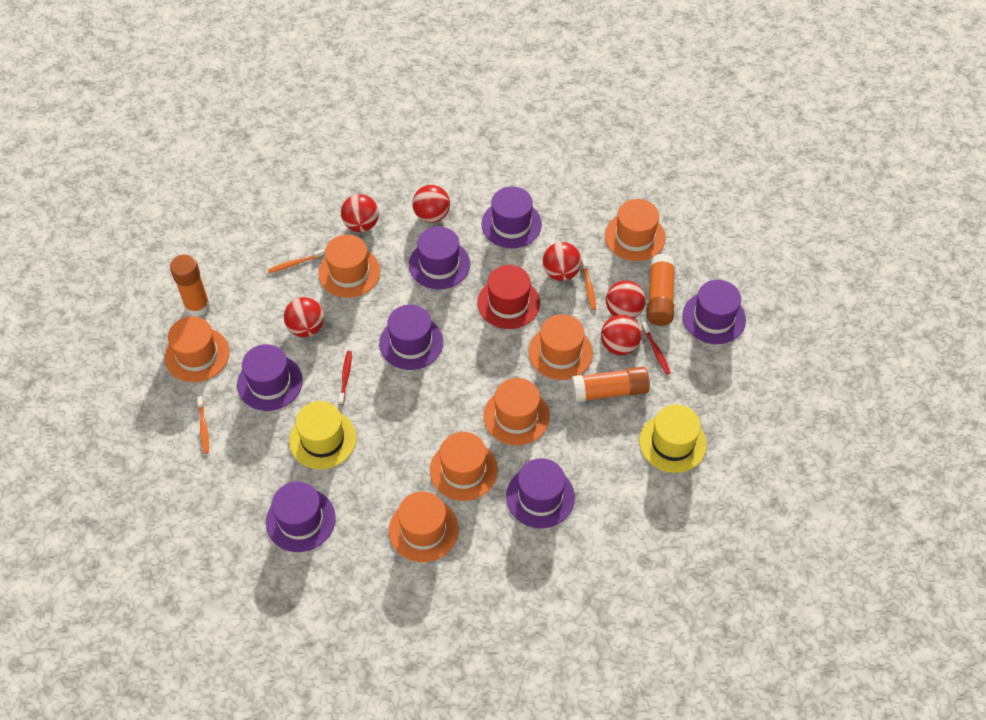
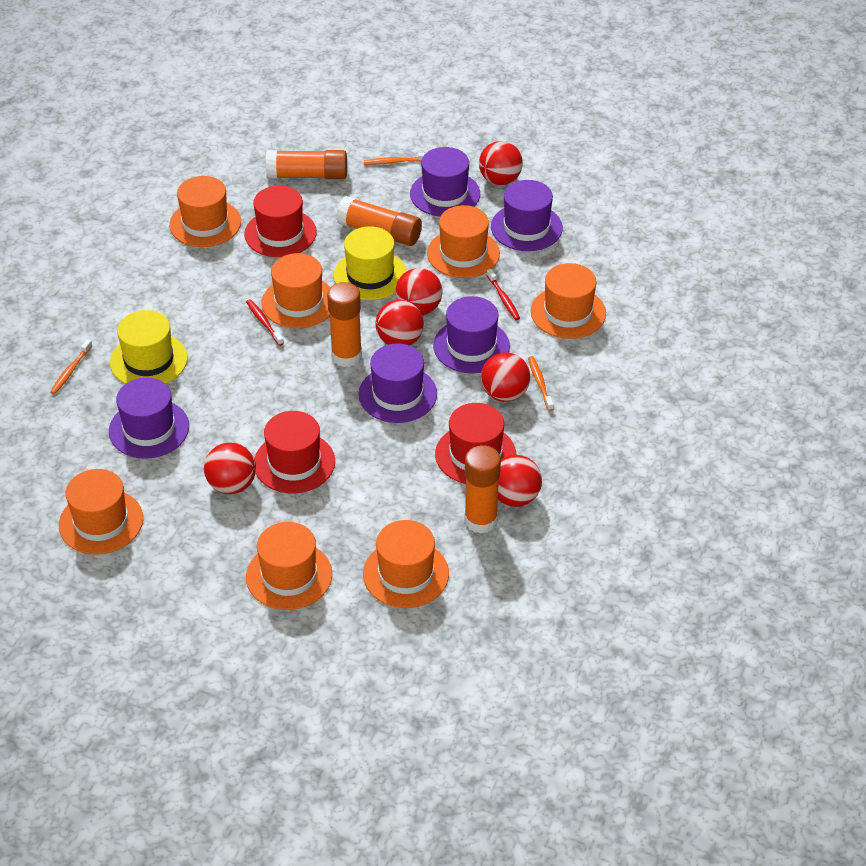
orange glue stick: [170,254,210,317] [571,367,650,403] [647,254,675,326] = 3 -> [266,150,347,179] [327,282,362,367] [336,196,422,246] [464,445,501,534] = 4
purple hat: [237,344,303,411] [266,482,336,552] [379,305,443,370] [409,226,470,290] [481,186,542,248] [506,458,575,528] [682,280,746,344] = 7 -> [109,377,189,459] [358,343,437,423] [410,147,480,217] [433,296,510,373] [491,180,563,251] = 5
red hat: [477,265,540,329] = 1 -> [244,186,317,257] [254,411,335,493] [435,403,516,484] = 3

